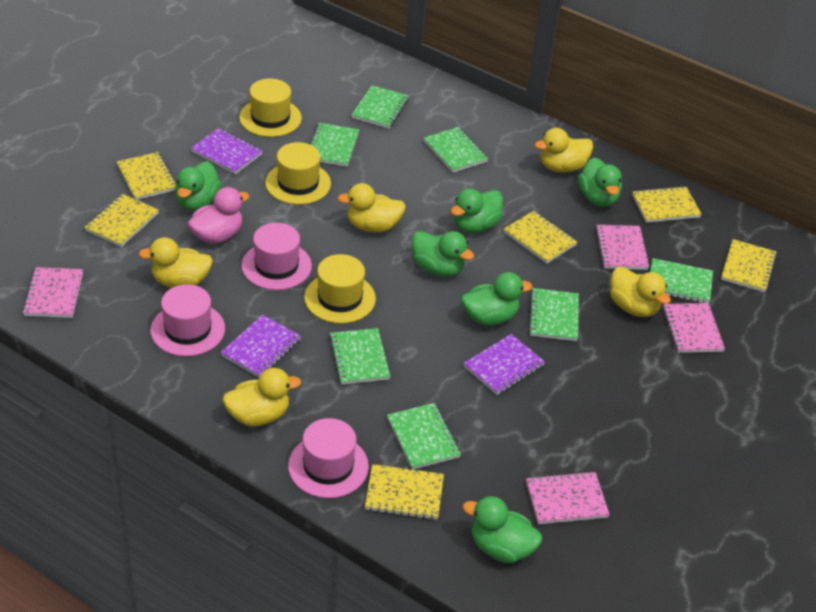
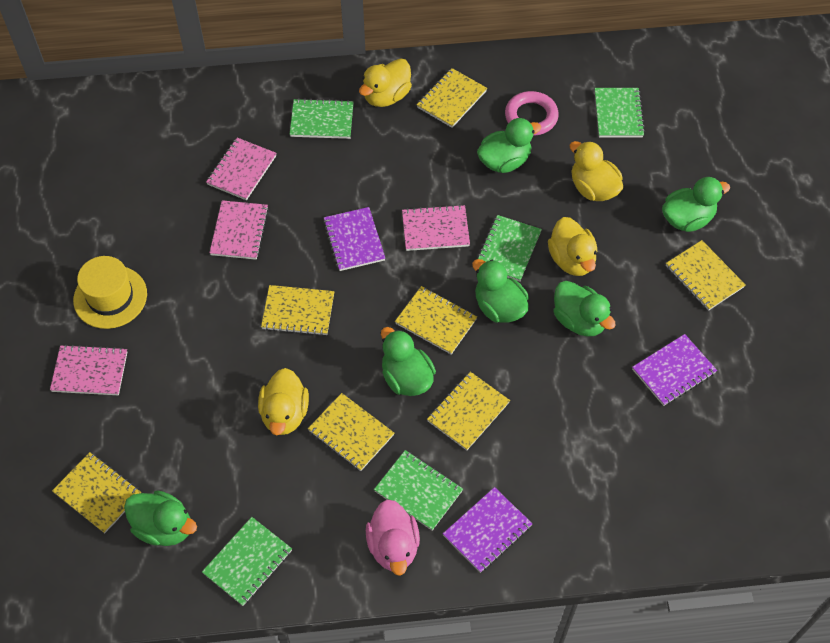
green notebook: [310,123,359,167] [329,328,390,385] [352,85,409,128] [387,403,461,470] [423,127,488,173] [528,288,579,341] [650,258,713,303] = 7 -> [202,517,292,606] [290,98,354,139] [374,450,463,530] [478,215,542,282] [595,88,645,137] = 5
pink hat: [151,284,225,356] [241,223,312,290] [288,418,369,498] = 3 -> none = 0
pink ring: none = 0 -> [505,91,559,136] = 1
yellow duck: [138,237,213,288] [223,368,301,426] [337,183,406,232] [535,128,593,173] [610,267,671,317] = 5 -> [258,368,309,436] [359,59,412,107] [548,217,597,276] [570,141,623,201] = 4
yellow hat: [239,78,302,137] [265,142,331,205] [304,254,376,324] = 3 -> [73,256,147,329] = 1
yellow notebook: [84,194,159,247] [117,152,176,200] [365,464,444,520] [503,211,577,264] [632,186,702,223] [721,239,777,292] = 6 -> [52,452,141,533] [261,285,334,336] [308,393,394,471] [395,286,477,354] [417,68,487,128] [427,372,510,450] [666,240,746,311] = 7

